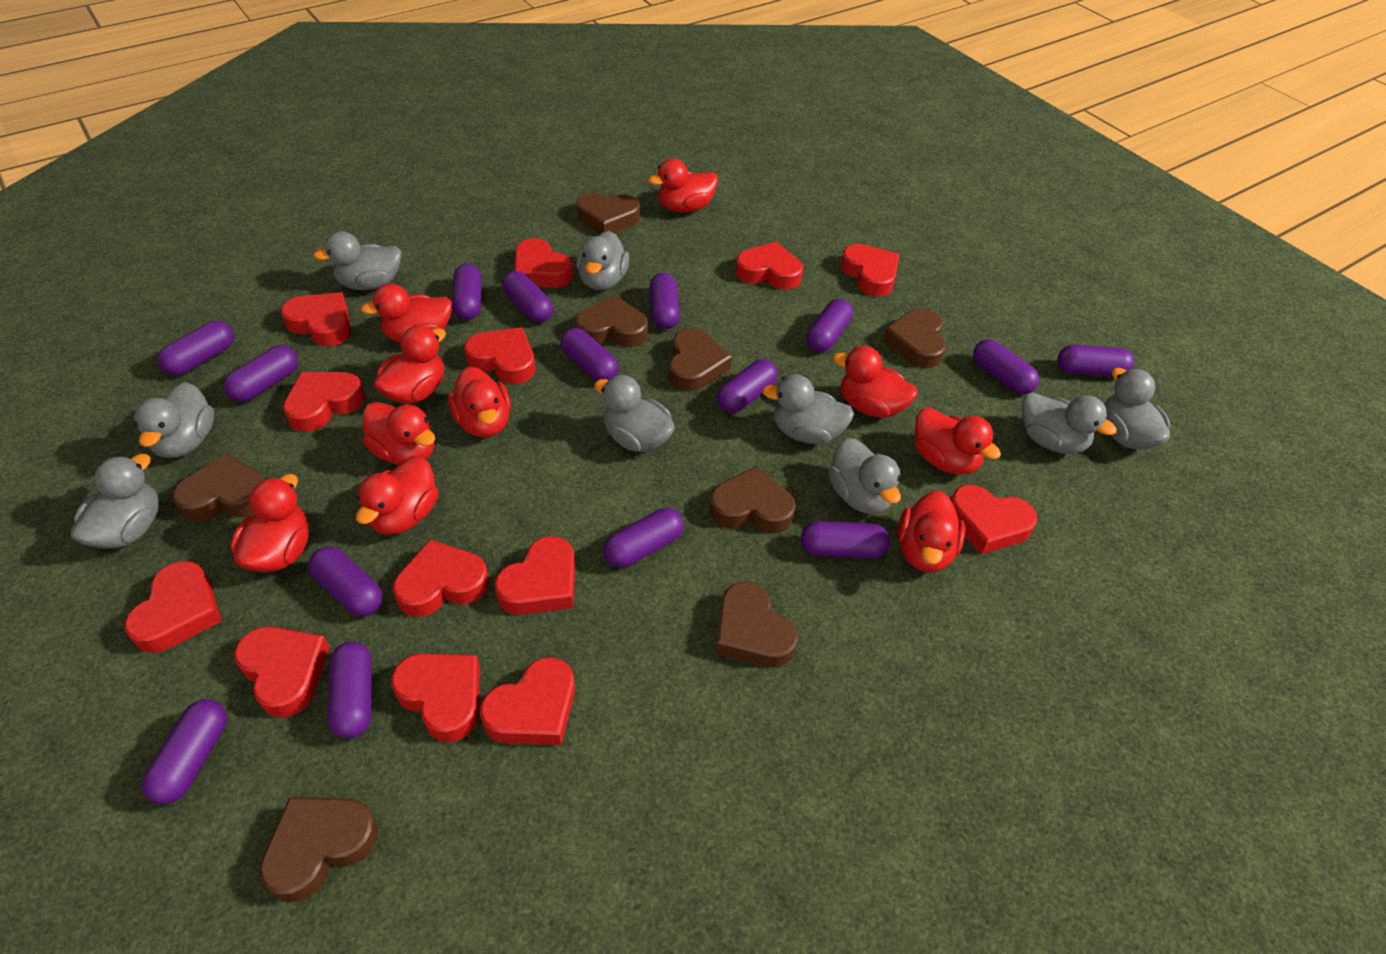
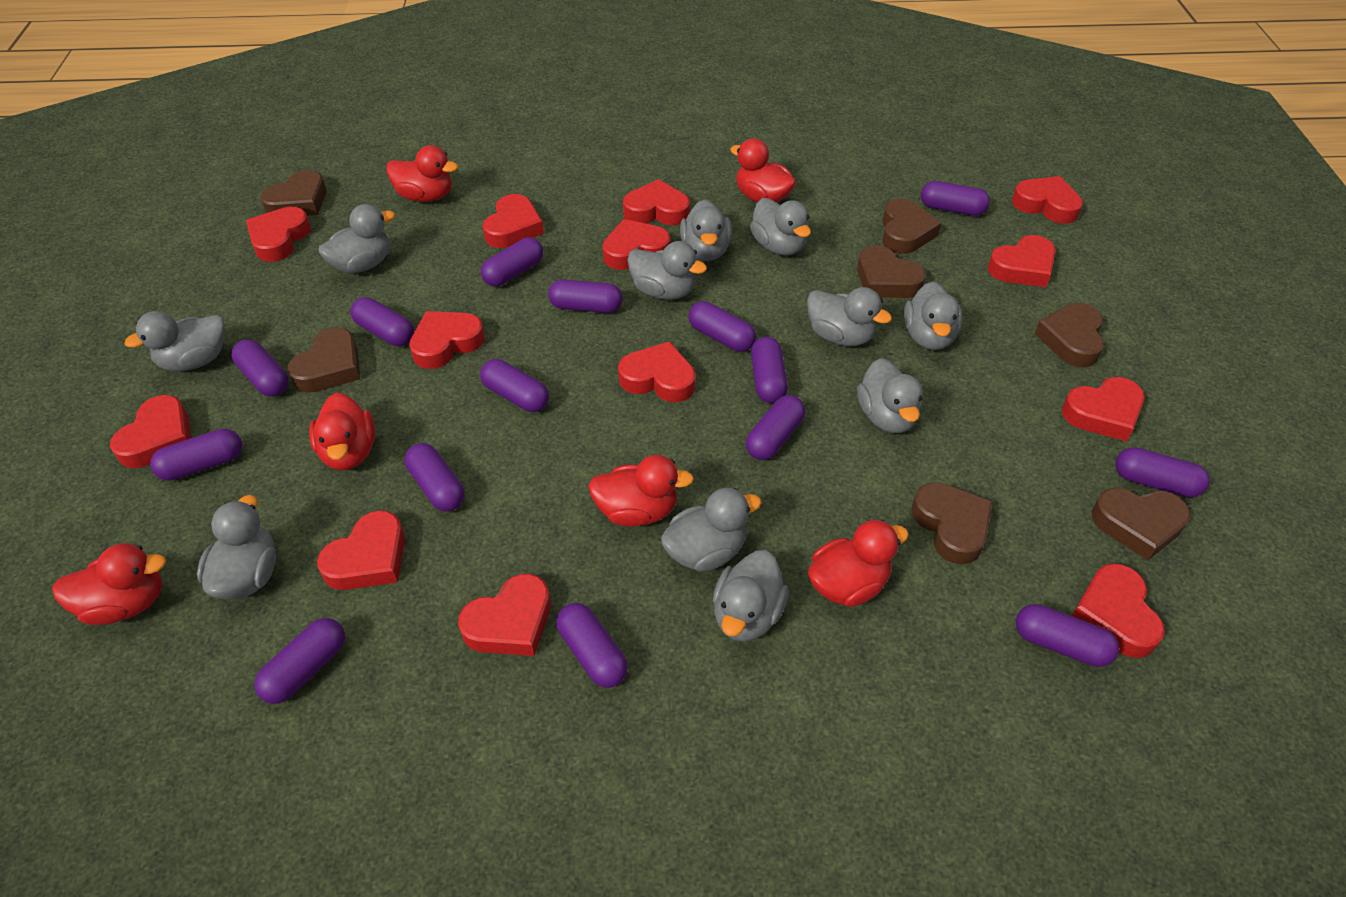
brown heart: [173,453,264,522] [259,797,378,902] [575,295,648,347] [577,192,640,234] [669,328,732,392] [709,466,796,534] [716,582,798,668] [882,308,946,369] = 8 -> [260,170,327,216] [287,327,360,393] [857,245,926,298] [882,199,941,254] [911,482,992,565] [1035,303,1104,367] [1092,488,1190,560] = 7
grey duck: [71,454,159,549] [134,382,214,458] [313,231,401,290] [577,231,629,290] [594,375,675,452] [762,375,854,444] [828,438,901,514] [1022,392,1117,454] [1104,368,1170,449] = 9 -> [124,311,225,371] [197,495,276,599] [318,204,395,274] [627,241,707,300] [661,488,762,572] [680,199,732,261] [713,550,789,642] [750,198,811,256] [807,287,892,346] [857,358,923,433] [904,281,963,350] = 11
red duck: [230,474,309,572] [356,456,439,535] [360,283,452,343] [362,402,435,465] [374,326,446,404] [448,367,511,437] [648,158,718,213] [833,346,918,418] [898,491,965,572] [915,407,1001,475] = 10 -> [52,543,167,625] [309,393,375,470] [386,145,458,202] [588,455,694,527] [730,139,796,203] [808,520,909,607] = 6

